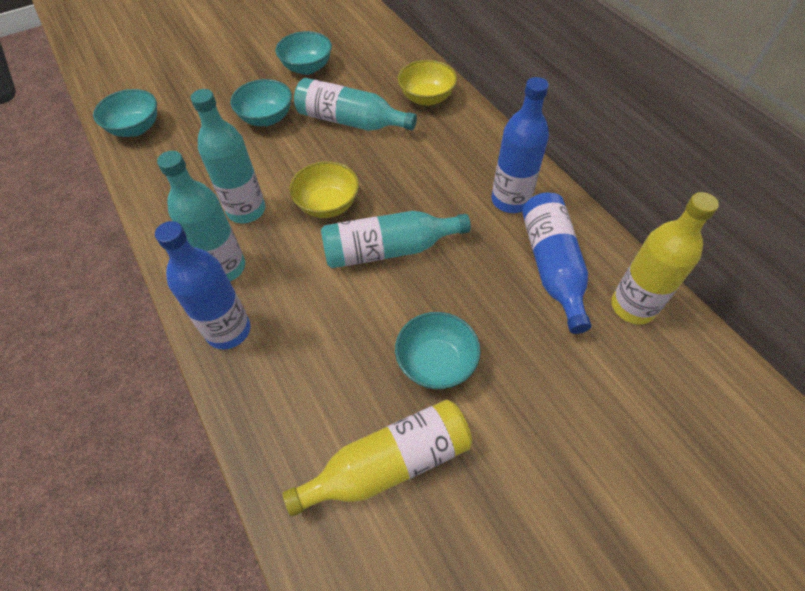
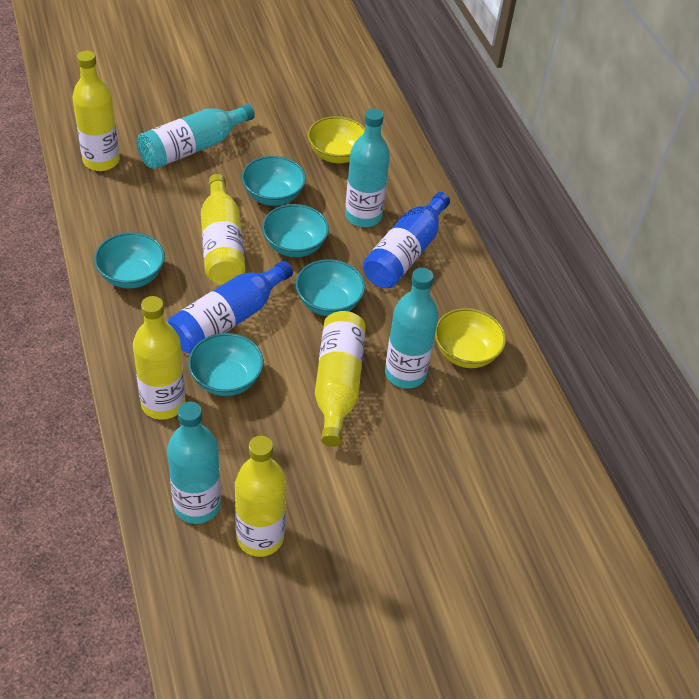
blue bottle: [155,221,250,349] [491,77,549,213] [522,192,591,334] = 3 -> [168,261,293,354] [363,192,450,288] = 2
turquoise bowl: [93,89,157,137] [230,79,292,126] [276,31,332,75] [395,312,481,389] = 4 -> [94,232,165,289] [188,333,264,396] [242,156,306,206] [262,204,329,257] [296,259,365,316] = 5
yellow bottle: [282,400,472,517] [611,192,719,324] = 2 -> [72,51,120,171] [133,296,185,420] [201,174,245,284] [235,436,286,557] [315,311,366,447] = 5

